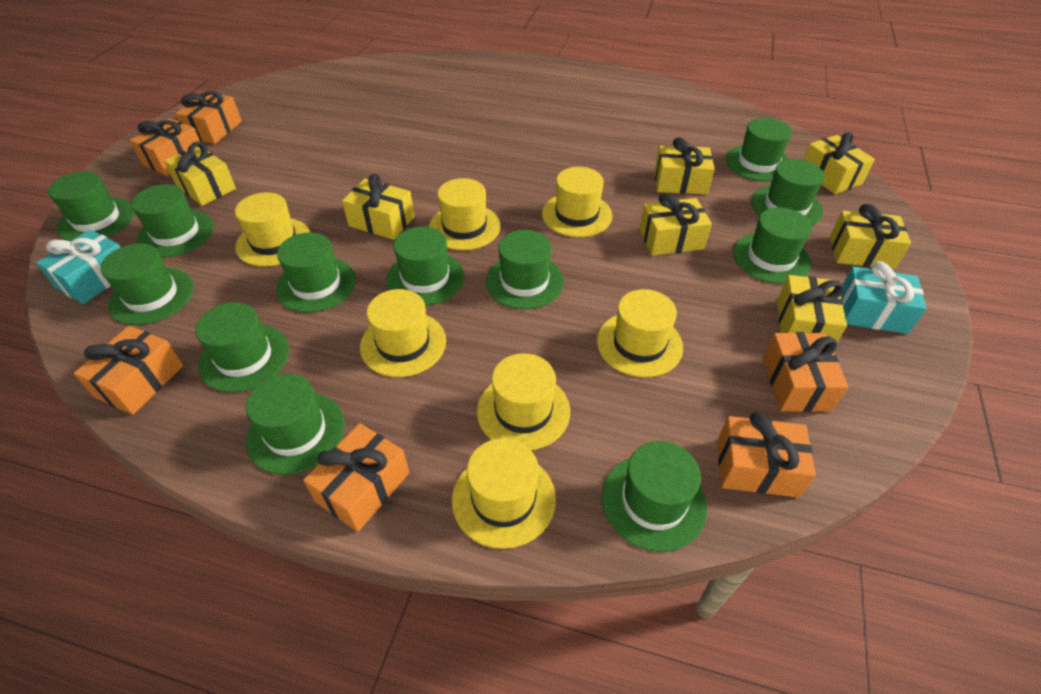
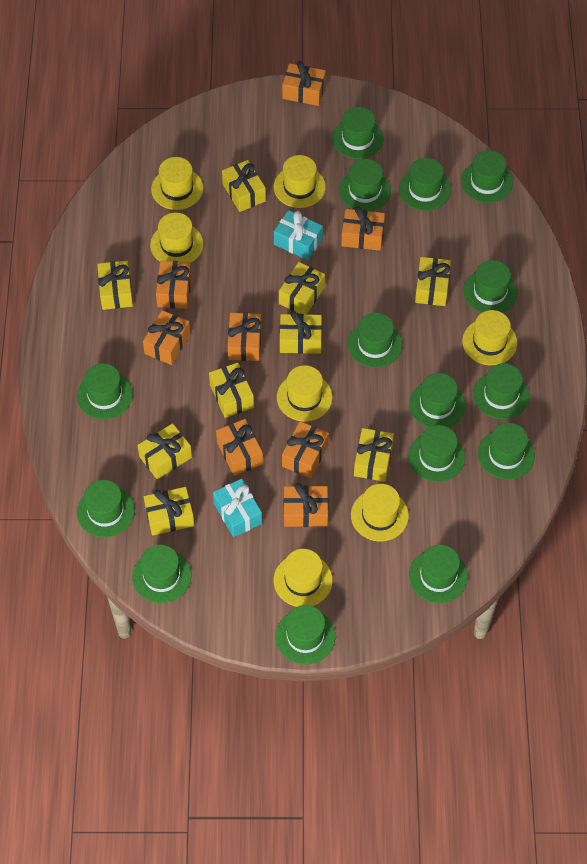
green hat: [48,171,134,241] [100,243,194,325] [131,184,214,258] [195,302,289,392] [246,374,345,475] [275,232,356,313] [386,227,465,306] [486,230,564,309] [602,441,707,552] [726,118,792,182] [733,207,812,284] [751,159,824,225] = 12 -> [77,363,133,419] [77,480,135,538] [132,545,191,603] [275,605,335,664] [332,107,383,159] [339,159,391,211] [347,313,402,368] [399,158,451,211] [408,425,465,482] [409,373,465,428] [409,544,468,603] [461,150,513,203] [463,260,517,313] [473,363,529,419] [478,423,535,480] = 15
orange gift: [74,326,183,415] [130,118,200,176] [175,91,242,144] [303,423,409,532] [718,412,816,498] [763,332,849,412] = 6 -> [143,310,190,365] [156,261,192,309] [216,419,263,476] [228,313,262,361] [282,61,326,106] [282,421,329,478] [284,483,328,527] [341,206,385,251] = 8
yellow gift: [164,141,236,206] [342,174,415,240] [639,193,712,256] [655,137,715,194] [777,275,847,342] [803,132,875,194] [830,204,911,269] = 7 -> [97,260,133,310] [138,423,192,479] [144,487,194,536] [209,362,254,418] [222,160,266,212] [279,262,325,315] [280,311,322,354] [354,428,394,482] [415,257,451,306] = 9

